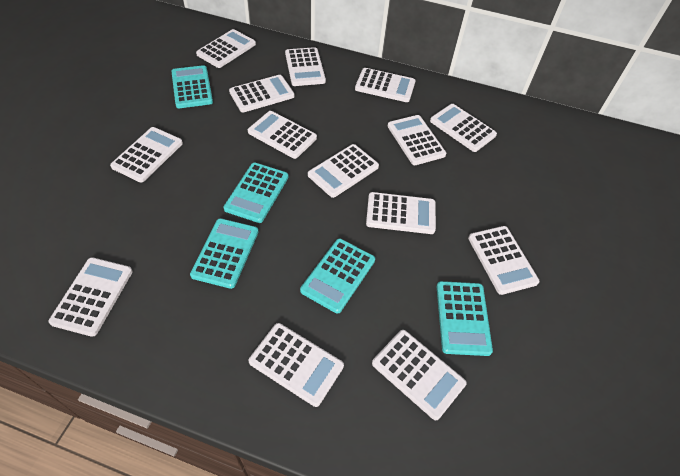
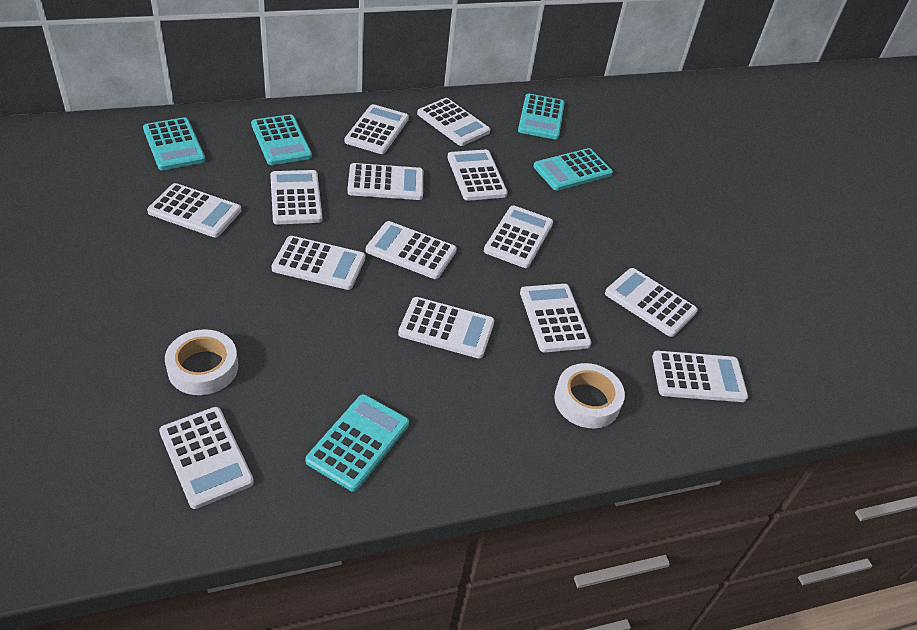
white tape: none = 0 -> [165,329,238,395] [554,363,625,428] = 2

